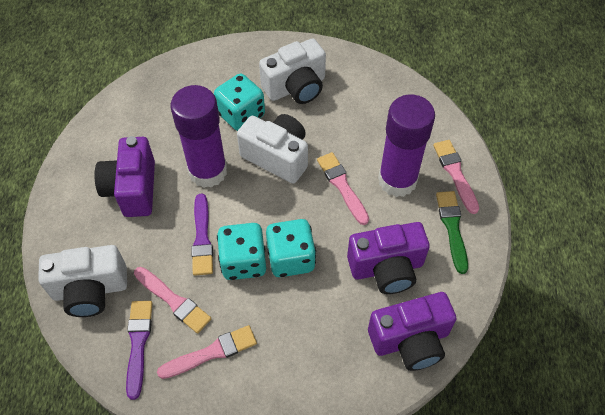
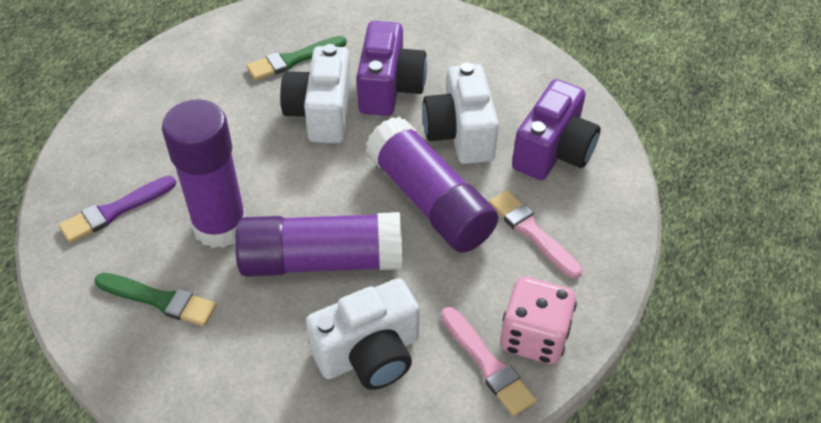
green brush: [436,191,468,274] = 1 -> [95,273,216,327] [246,36,347,80] = 2
pink brush: [134,267,211,334] [157,325,257,379] [317,152,369,225] [433,140,479,214] = 4 -> [441,307,537,416] [489,190,583,279] = 2
pink dice: none = 0 -> [501,277,577,364] = 1
purple brush: [126,301,153,400] [191,193,213,276] = 2 -> [59,176,176,243] = 1
purple camera: [94,136,155,217] [347,222,430,294] [368,292,456,371] = 3 -> [357,21,427,116] [512,79,600,180] = 2
purple glue stick: [171,85,227,188] [378,95,435,197] = 2 -> [162,99,247,248] [235,212,402,277] [366,116,498,253] = 3
turquoise dice: [214,74,265,131] [217,223,266,280] [266,219,316,277] = 3 -> none = 0

